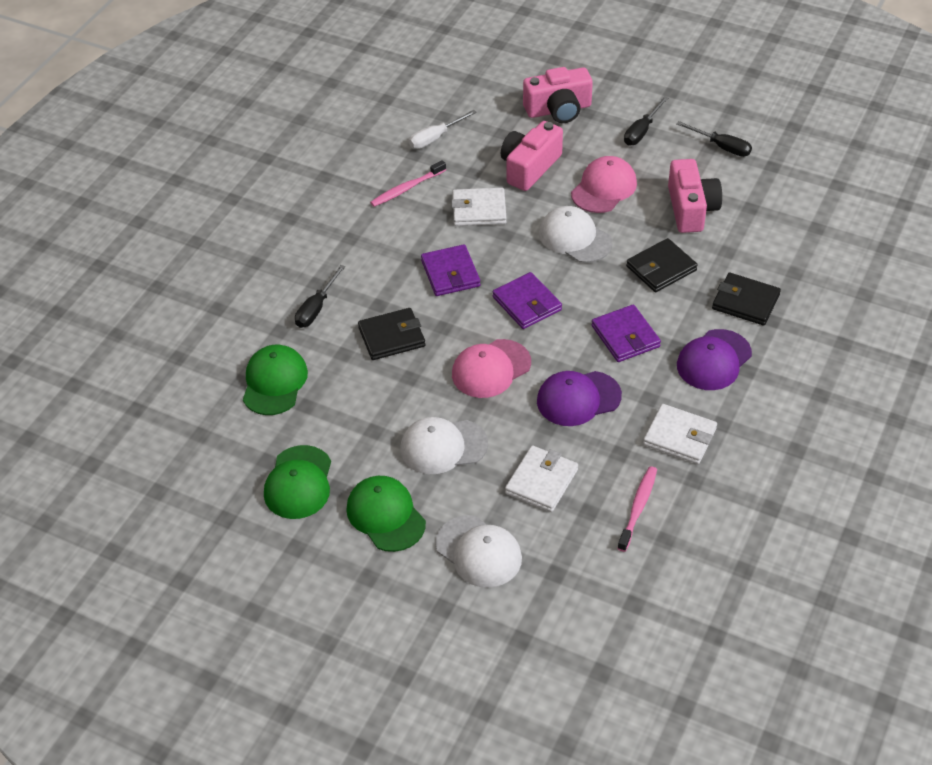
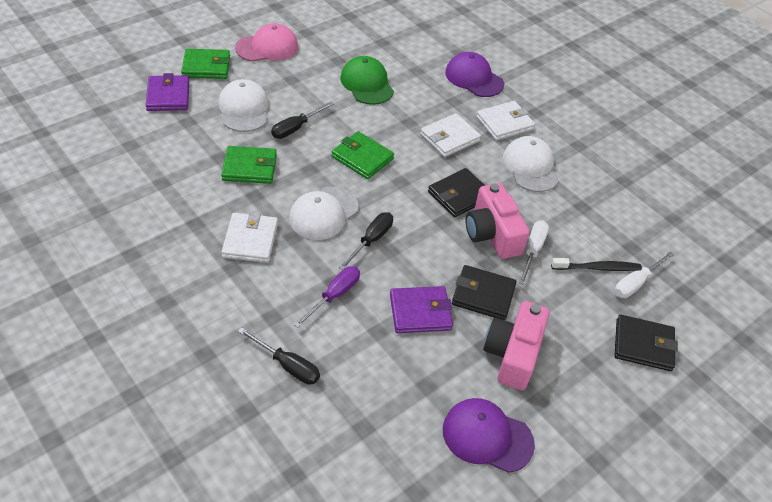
black toothbrush: none = 0 -> [551,258,642,271] = 1
green cap: [243,345,308,415] [264,445,331,519] [346,476,426,552] = 3 -> [340,56,394,105] = 1
green wallet: none = 0 -> [181,49,230,79] [221,146,277,184] [331,131,394,179] = 3
pink camera: [501,121,563,191] [523,67,593,123] [668,159,722,233] = 3 -> [466,183,530,259] [483,301,549,390] = 2
pink cap: [452,339,531,398] [571,156,637,213] = 2 -> [235,23,298,62] = 1
pink toothbrush: [370,160,446,207] [617,466,657,552] = 2 -> none = 0
purple screwdriver: none = 0 -> [294,266,360,328] = 1
purple wallet: [421,244,480,296] [492,272,562,329] [591,305,661,362] = 3 -> [146,73,189,111] [390,286,453,333] = 2
white screwdriver: [409,110,477,149] = 1 -> [519,221,549,285] [614,251,674,298] = 2

